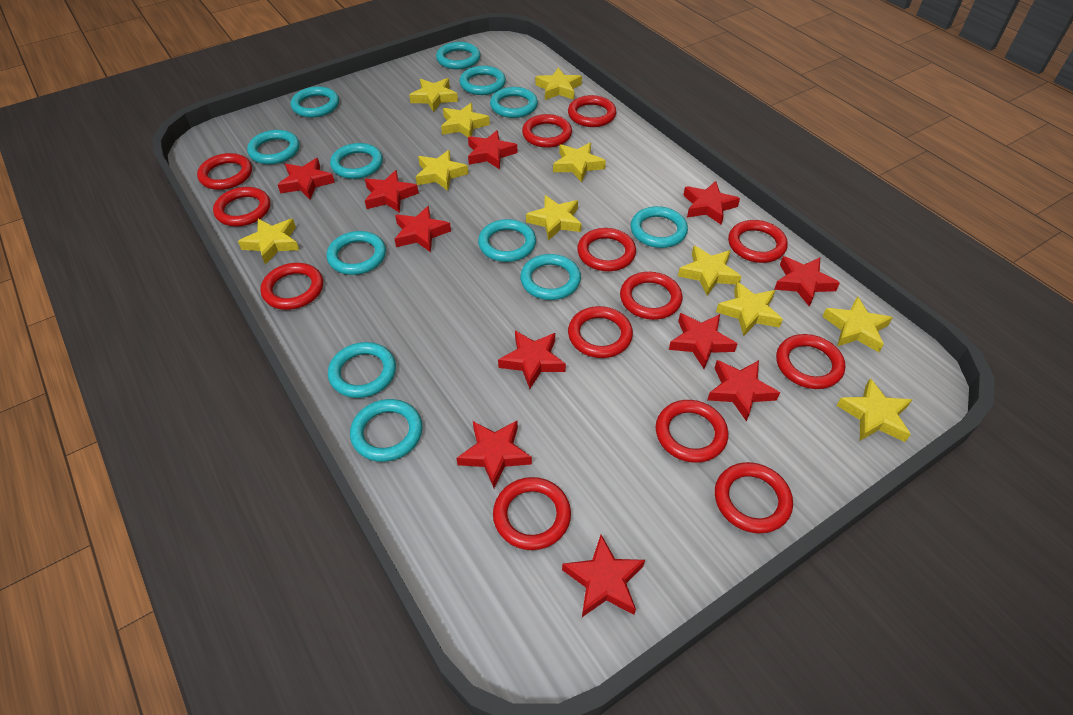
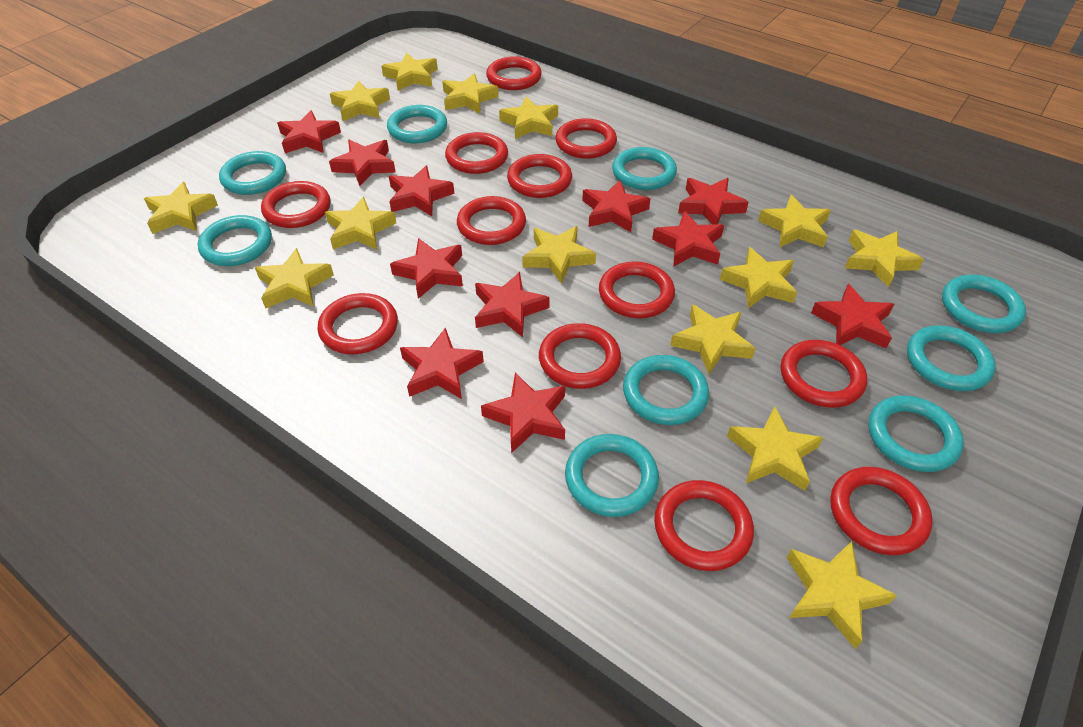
red ring: [197,153,252,190] [213,187,270,226] [260,263,323,310] [493,477,571,550] [522,114,572,148] [568,95,616,127] [568,306,633,358] [577,228,636,271] [620,272,682,320] [656,400,728,463] [715,462,793,533] [728,220,788,263] [776,334,845,389] = 13 -> [261,181,331,228] [317,293,398,354] [445,132,508,174] [457,196,526,245] [486,56,542,90] [507,154,572,198] [539,323,621,389] [555,118,617,159] [599,261,675,318] [654,480,754,571] [781,340,867,408] [830,467,933,555] = 12
turquoise ring: [247,130,300,164] [291,86,339,118] [327,231,386,275] [328,342,396,398] [330,143,383,179] [350,399,423,462] [436,42,481,69] [460,66,506,95] [478,219,536,262] [490,87,538,118] [520,254,581,300] [631,206,688,248] = 12 -> [198,215,272,266] [219,151,286,195] [387,105,447,143] [565,434,659,517] [612,147,677,190] [623,355,709,425] [868,395,964,472] [907,325,996,391] [942,275,1026,333] = 9
yellow star: [238,219,299,265] [409,78,458,112] [416,150,468,191] [441,103,490,137] [526,195,582,241] [535,68,582,100] [553,143,606,182] [678,246,742,296] [716,282,783,336] [822,296,893,352] [836,378,912,442] = 11 -> [144,182,218,234] [255,248,334,309] [325,197,396,250] [330,81,390,121] [381,53,438,91] [442,73,499,113] [499,96,558,139] [522,226,596,284] [670,304,756,374] [720,247,797,308] [727,406,823,491] [758,195,831,247] [787,541,897,649] [845,230,924,288] = 14

